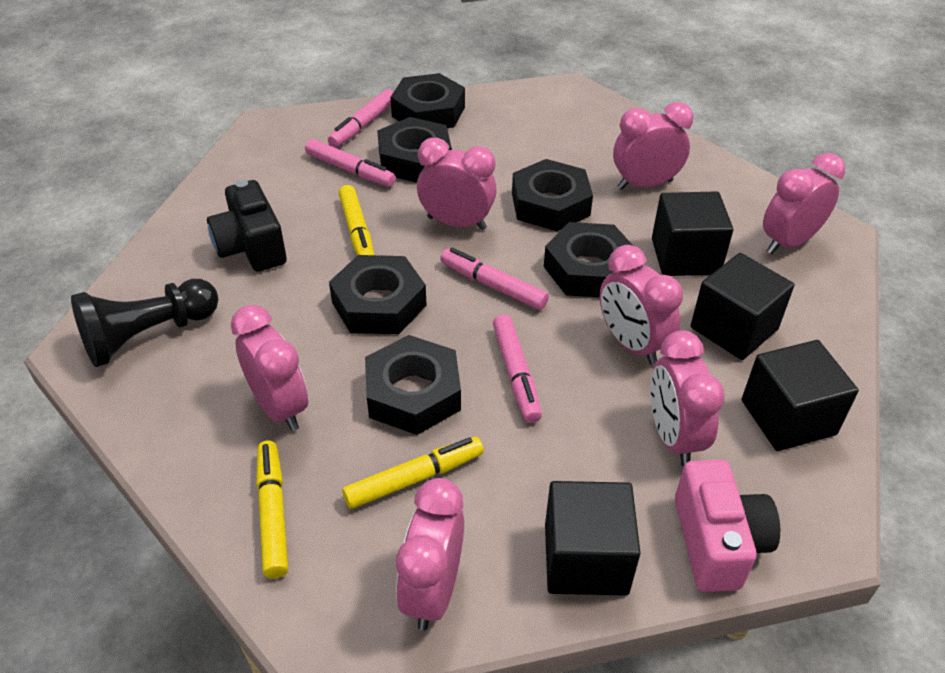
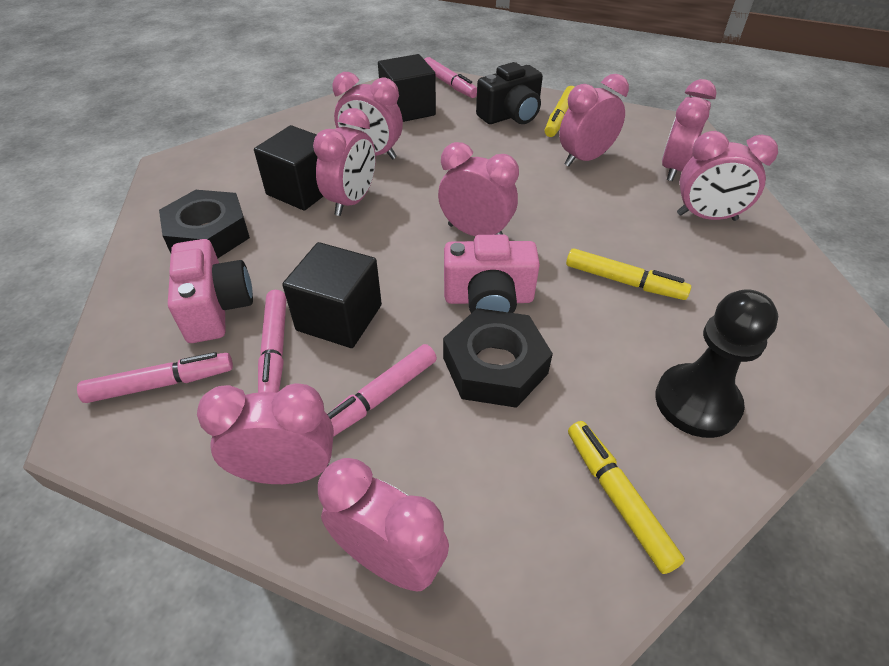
black cube: [545,481,640,596] [652,191,733,276] [691,253,794,360] [742,340,859,451] = 4 -> [254,125,323,211] [282,242,382,348] [378,54,436,122] = 3
black nut: [329,255,427,334] [365,335,461,435] [377,117,452,183] [391,73,465,128] [512,159,593,231] [544,222,633,297] = 6 -> [159,190,250,259] [443,308,553,408] = 2
pink camera: [675,460,780,592] = 1 -> [168,239,253,343] [444,235,540,313] = 2
pink clock: [231,305,308,431] [396,478,464,631] [417,138,497,230] [600,245,683,365] [613,102,693,190] [650,330,725,466] [763,153,845,254] = 7 -> [197,383,334,484] [313,108,376,216] [318,458,449,591] [332,72,403,159] [438,142,519,236] [559,74,629,166] [662,79,717,181] [677,131,778,221] = 8

